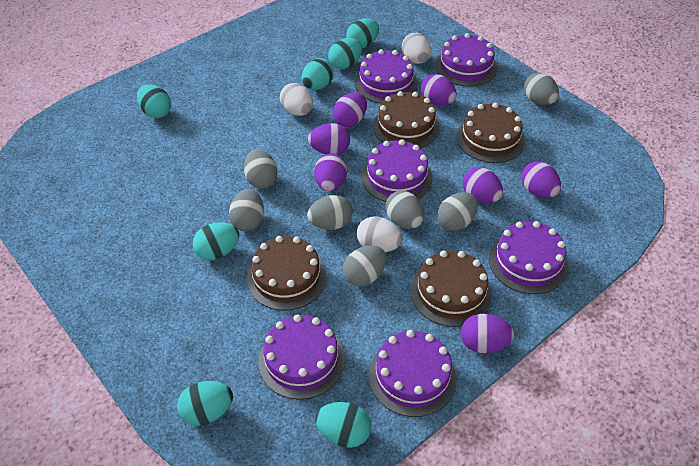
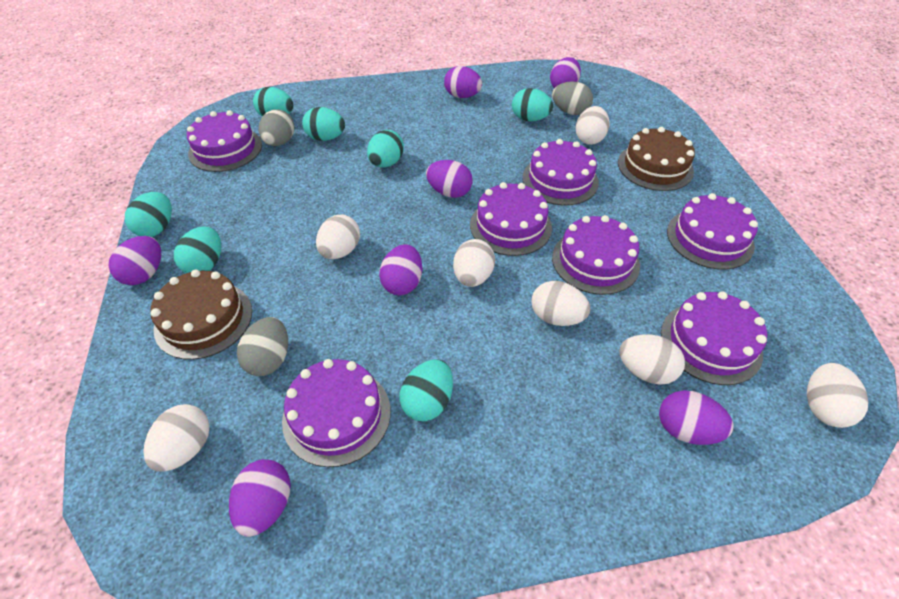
brown cake: [247,236,326,310] [373,91,440,148] [411,250,492,327] [457,103,525,163] = 4 -> [150,269,252,360] [618,127,695,191] = 2
grey egg: [229,189,264,231] [244,149,277,189] [307,195,353,230] [343,245,387,287] [385,190,424,229] [437,192,478,231] [524,73,559,105] = 7 -> [237,317,288,376] [259,109,295,146] [552,81,593,115] = 3
purple cake: [258,314,345,399] [355,49,418,103] [361,139,433,202] [369,330,457,417] [435,33,497,86] [489,221,568,294] = 6 -> [187,110,262,172] [282,359,391,467] [470,182,552,256] [522,139,599,205] [552,215,640,295] [661,291,767,385] [667,193,758,270] = 7
white egg: [280,83,313,116] [357,217,403,252] [402,33,431,64] = 3 -> [143,404,210,472] [316,214,360,259] [453,239,495,287] [531,281,590,326] [576,106,610,145] [619,334,685,385] [807,363,868,428] = 7

